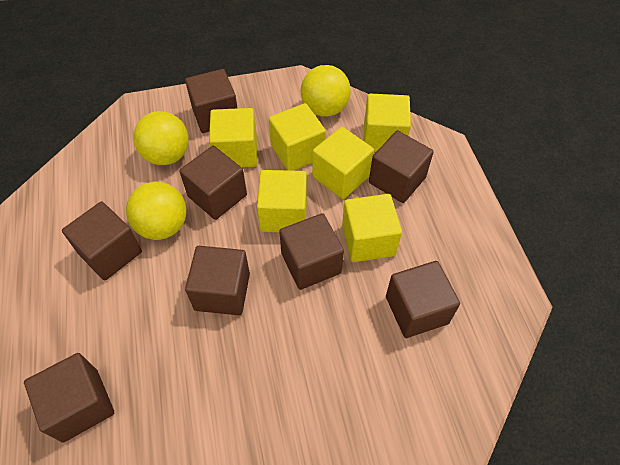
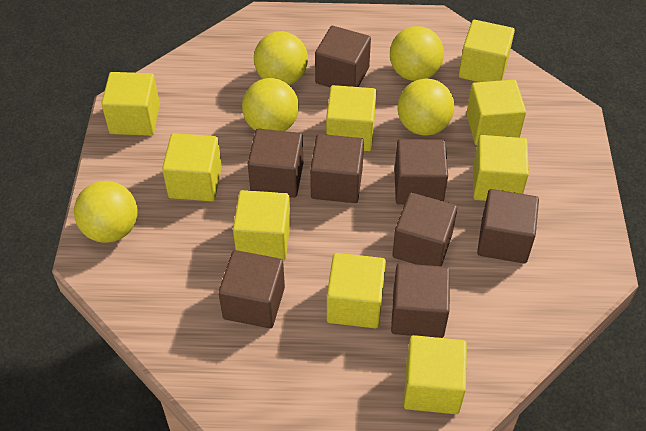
yellow ball: [126,182,186,240] [133,111,189,165] [301,65,351,117] = 3 -> [74,181,137,243] [242,78,299,131] [254,31,308,85] [390,26,444,81] [397,79,455,136] = 5
yellow cube: [209,108,257,167] [257,170,307,232] [269,103,326,171] [312,127,374,199] [342,194,402,262] [364,94,411,152] = 6 -> [101,72,160,136] [162,133,222,201] [233,190,291,261] [326,85,376,151] [327,253,386,329] [404,335,467,414] [459,20,515,82] [466,80,526,145] [473,135,529,201] = 9

